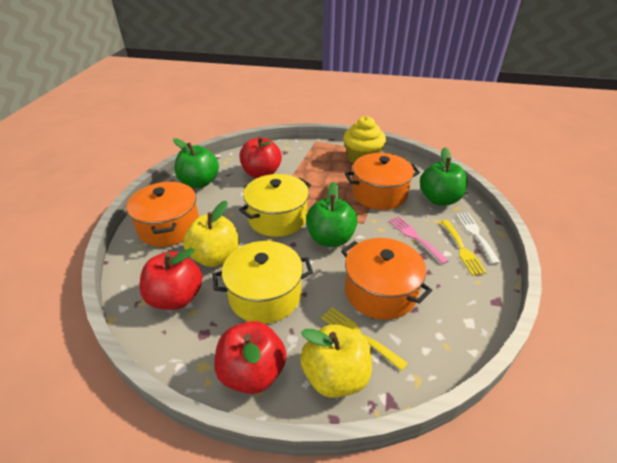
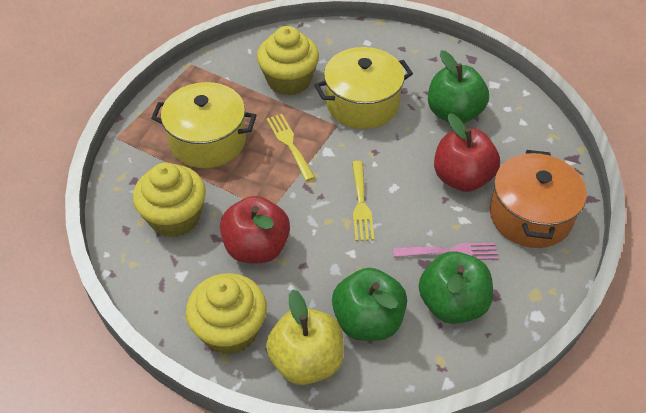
orange pot: [127,181,199,247] [341,238,432,320] [345,153,420,210] = 3 -> [490,150,587,248] = 1
red apple: [139,248,202,310] [214,321,287,394] [239,136,282,178] = 3 -> [220,196,290,263] [434,113,500,192] = 2
white fork: [456,213,500,264] = 1 -> none = 0
yellow apple: [183,201,239,267] [300,324,372,398] = 2 -> [266,289,344,385] = 1
yellow cupcake: [343,116,386,164] = 1 -> [133,163,206,238] [186,273,267,355] [257,26,319,96] = 3

